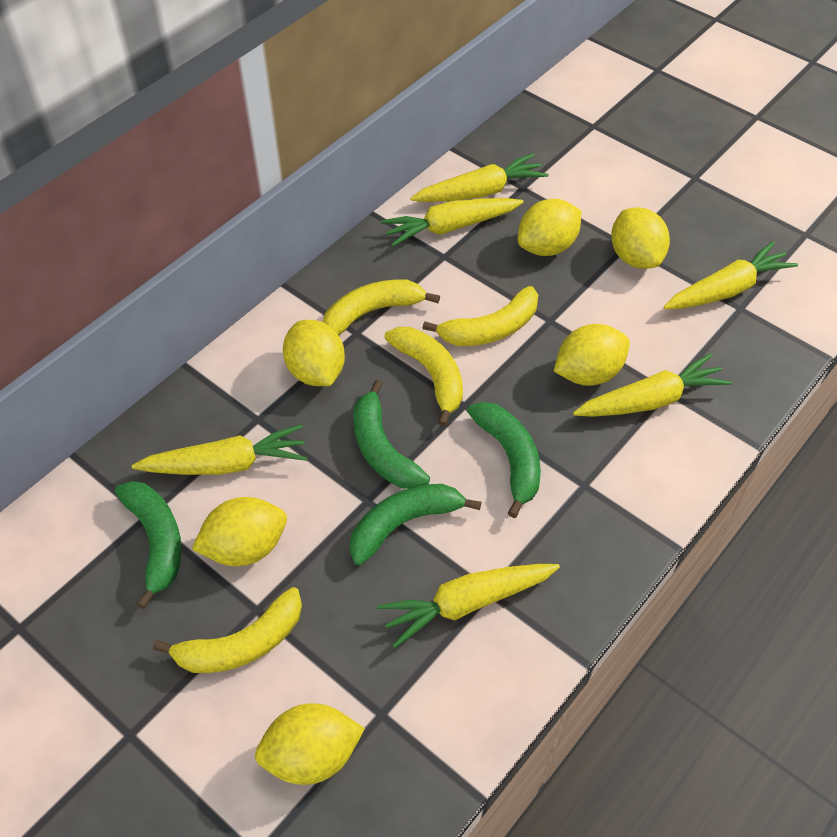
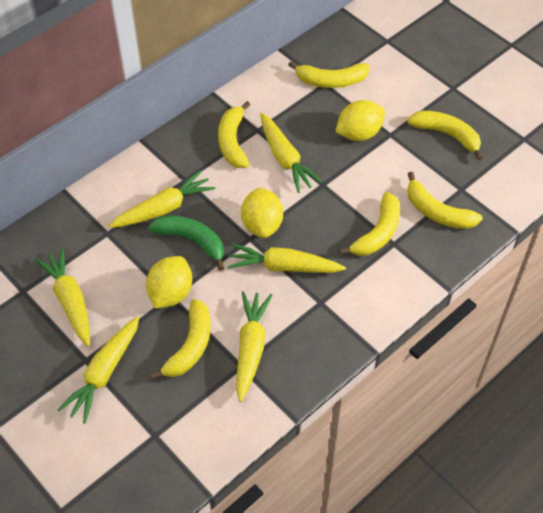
green banana: [115,481,182,609] [350,484,482,565] [353,380,430,489] [467,402,541,518] = 4 -> [148,215,224,271] = 1
yellow banana: [153,587,302,673] [323,279,440,336] [384,327,463,427] [422,286,538,346] = 4 -> [150,299,211,380] [218,101,250,168] [288,61,370,88] [339,192,400,256] [407,111,482,160] [407,172,483,229] = 6
yellow lemon: [192,497,287,566] [255,703,365,785] [283,320,345,386] [518,199,581,256] [554,324,630,386] [611,207,670,269] = 6 -> [146,256,192,308] [241,188,283,238] [335,100,385,141] = 3

